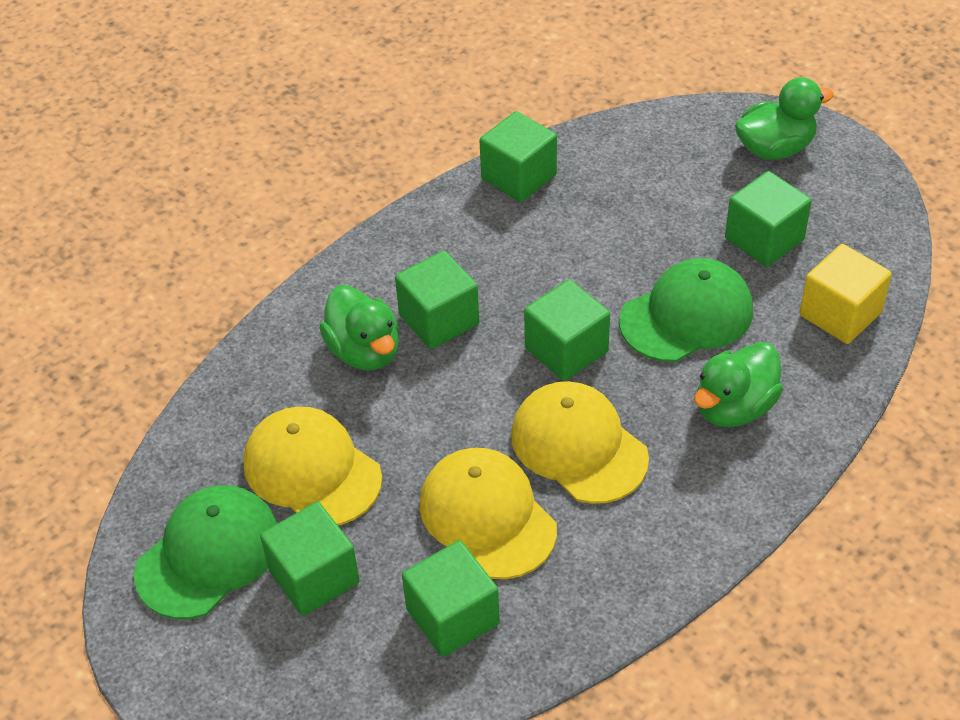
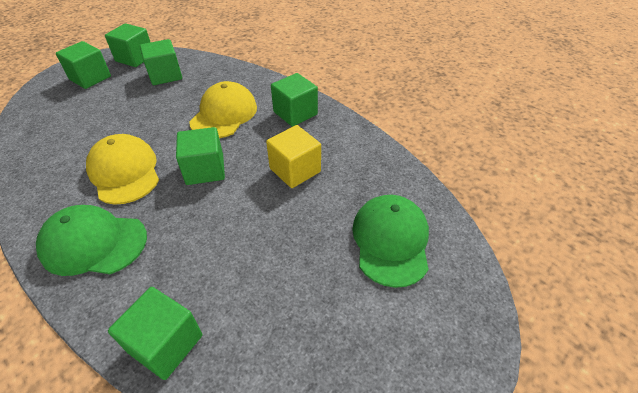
green duck: [319,285,399,370] [694,342,783,427] [735,77,834,160] = 3 -> none = 0
yellow cap: [243,407,382,526] [419,448,557,579] [511,381,649,504] = 3 -> [86,134,159,204] [189,81,257,138] = 2

